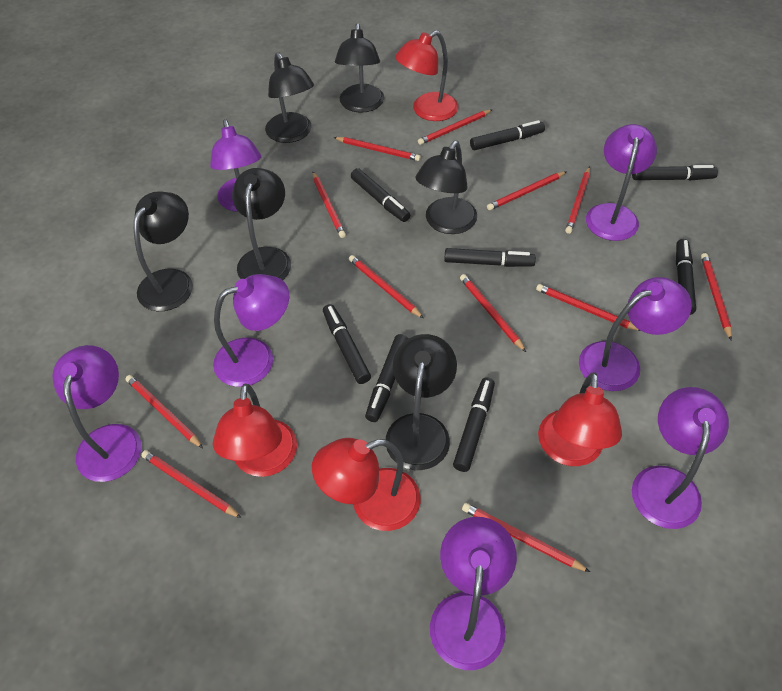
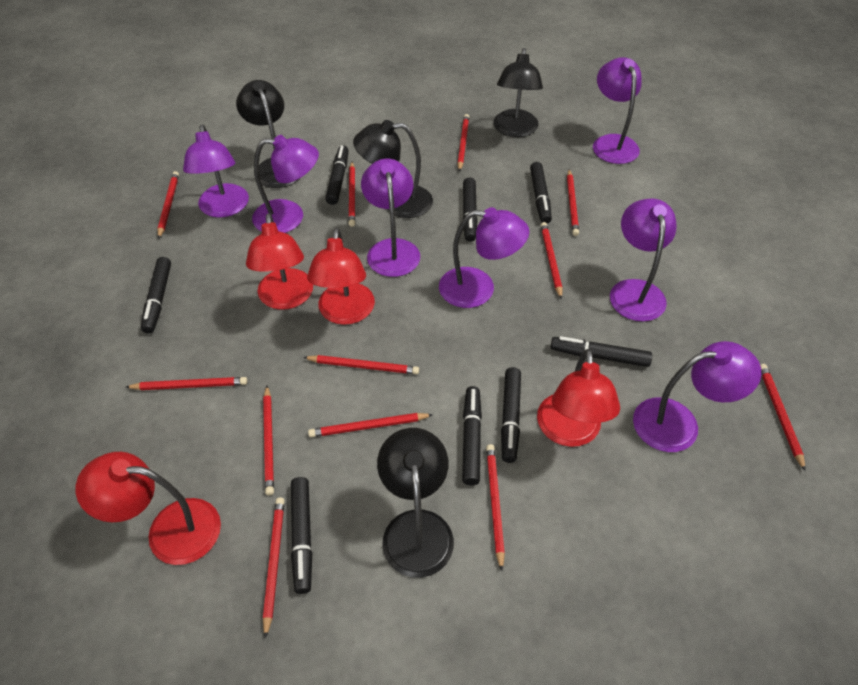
black lamp: [134,191,193,311] [232,168,291,280] [265,52,314,143] [335,23,384,113] [386,334,457,470] [415,141,477,234] = 6 -> [236,80,300,188] [353,120,433,218] [377,428,454,578] [494,48,543,137] = 4

